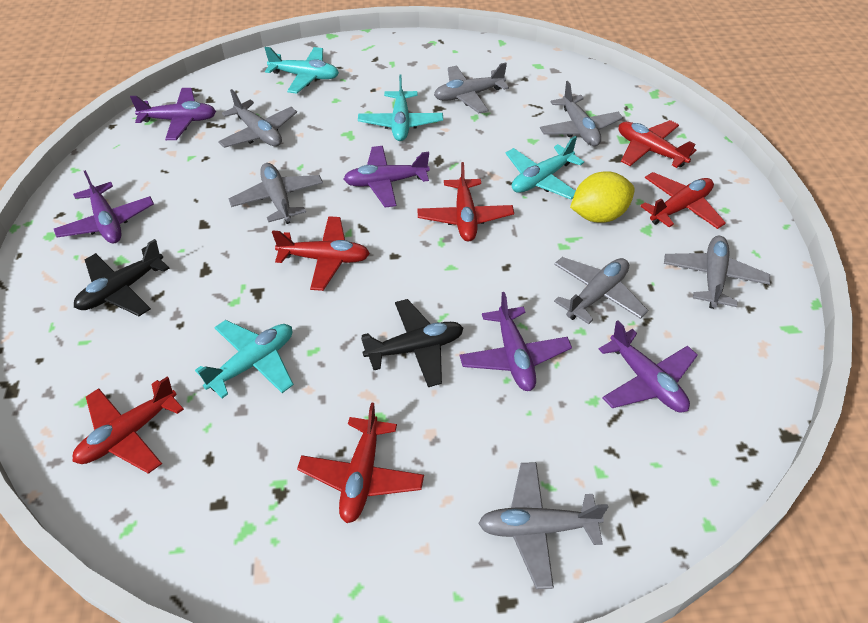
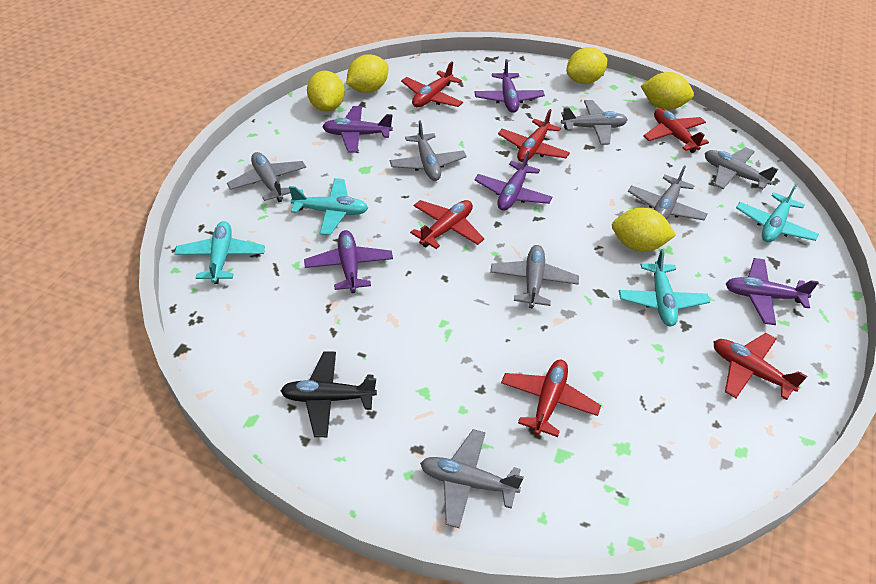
black plane: [74,239,169,316] [361,299,463,387] = 2 -> [280,351,377,437] = 1
yellow lemon: [570,171,635,223] = 1 -> [307,71,345,112] [346,55,388,93] [566,47,607,84] [612,208,676,252] [641,72,694,110] = 5

